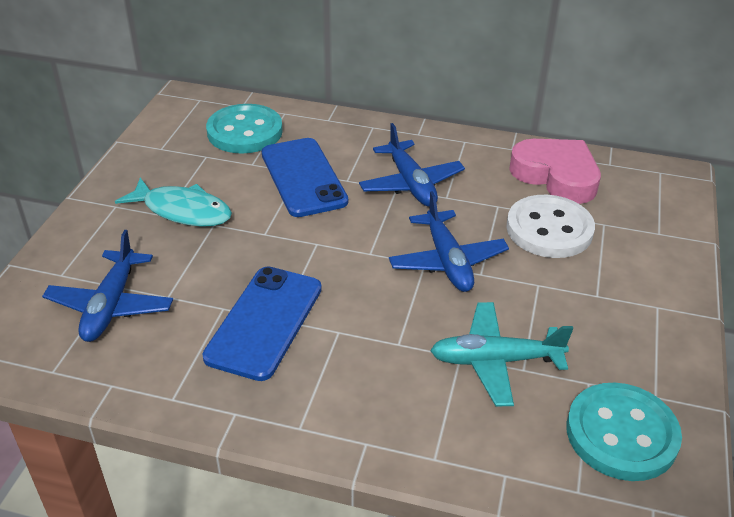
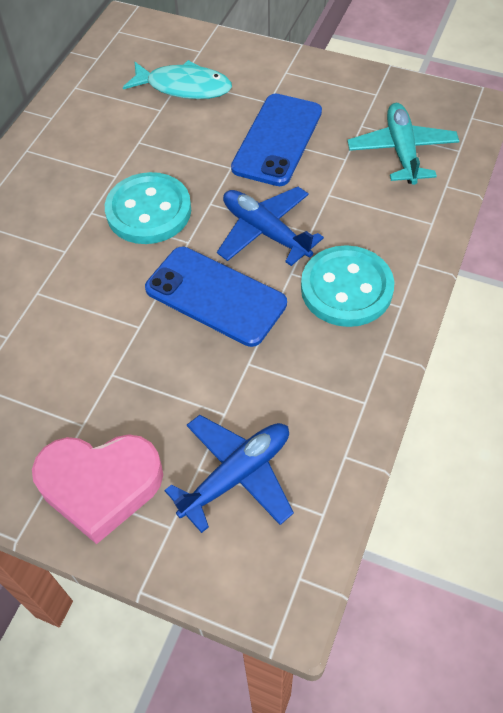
blue plane: [42,230,173,342] [359,123,465,207] [389,191,509,292] = 3 -> [164,415,294,533] [217,187,324,266] = 2
white button: [506,195,595,258] = 1 -> none = 0

